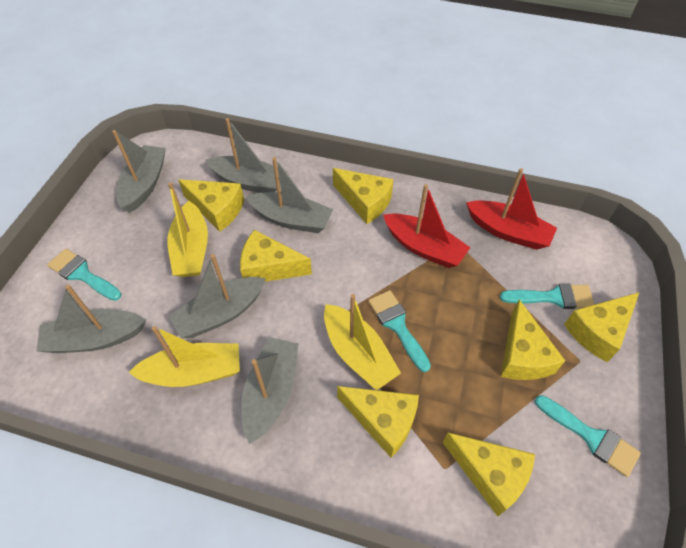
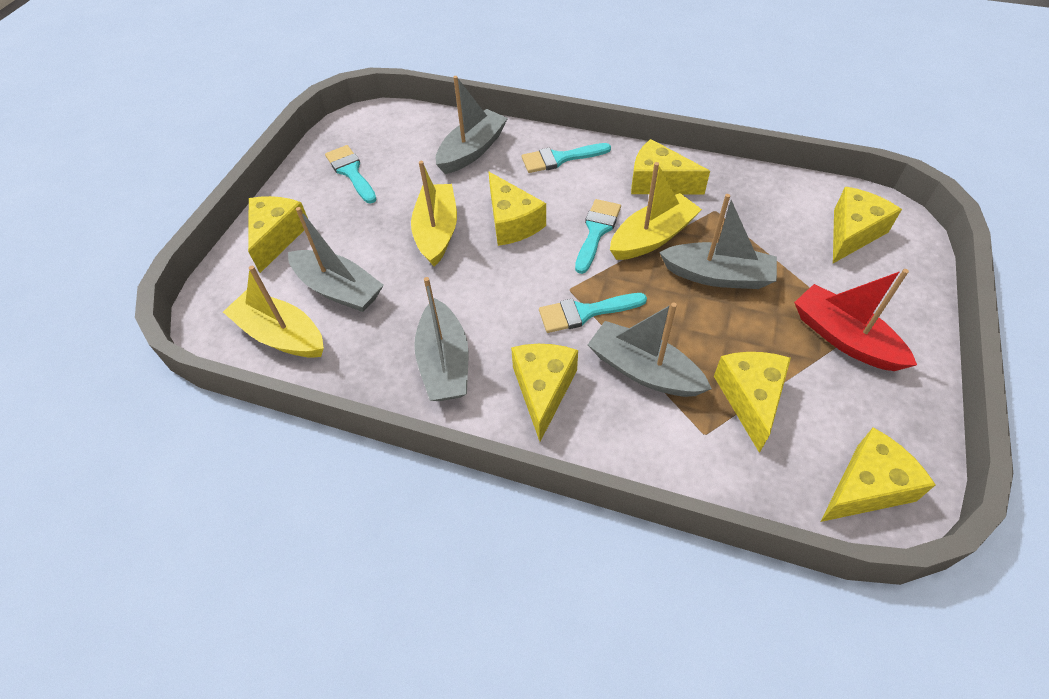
grey boat: [36,285,146,353] [112,130,166,213] [168,254,266,338] [205,118,287,193] [241,337,299,444] [246,157,333,233] = 6 -> [288,207,384,312] [414,277,469,401] [436,76,508,174] [588,302,712,397] [659,194,777,289] = 5
red boat: [383,184,471,268] [466,168,557,250] = 2 -> [794,269,917,371] = 1

